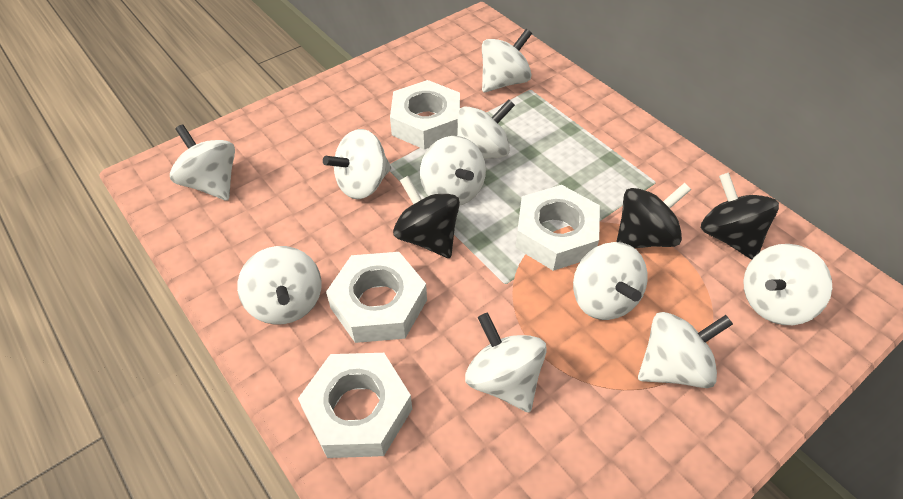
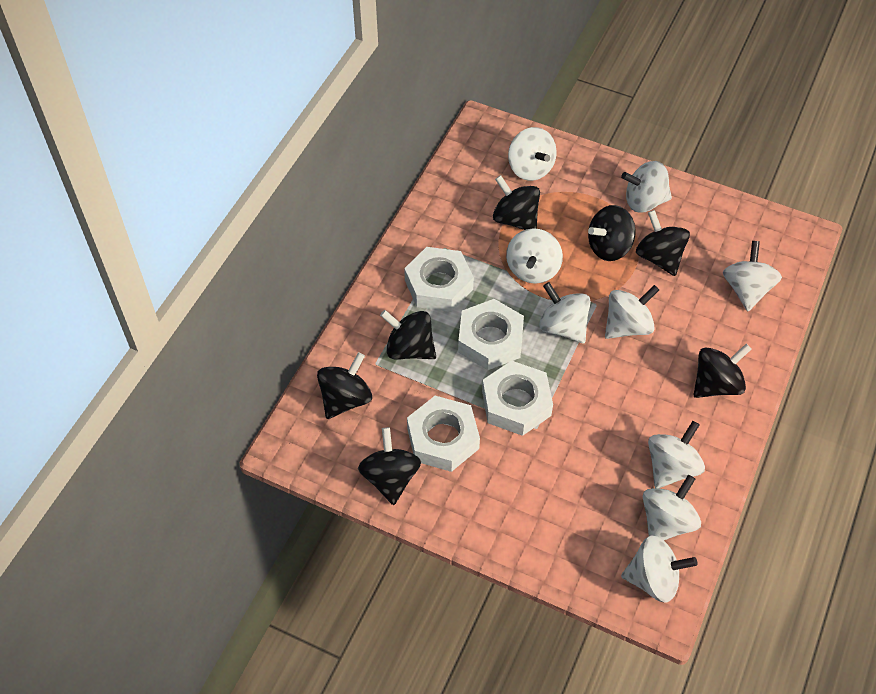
black spinning top: [393,176,460,258] [616,183,691,248] [701,173,779,260] = 3 -> [317,352,372,419] [358,427,421,505] [380,310,436,360] [493,175,540,230] [588,205,636,261] [636,210,690,276] [694,344,752,398] = 7
white spinning top: [170,124,235,201] [237,246,322,325] [323,129,392,199] [420,136,486,206] [457,99,515,159] [465,312,547,412] [482,29,532,92] [573,242,648,320] [638,312,733,388] [743,244,832,325] = 10 -> [506,228,563,284] [508,127,557,181] [539,282,591,343] [605,285,659,339] [621,161,672,213] [621,535,698,602] [643,475,701,540] [648,421,705,489] [723,241,782,311] = 9

